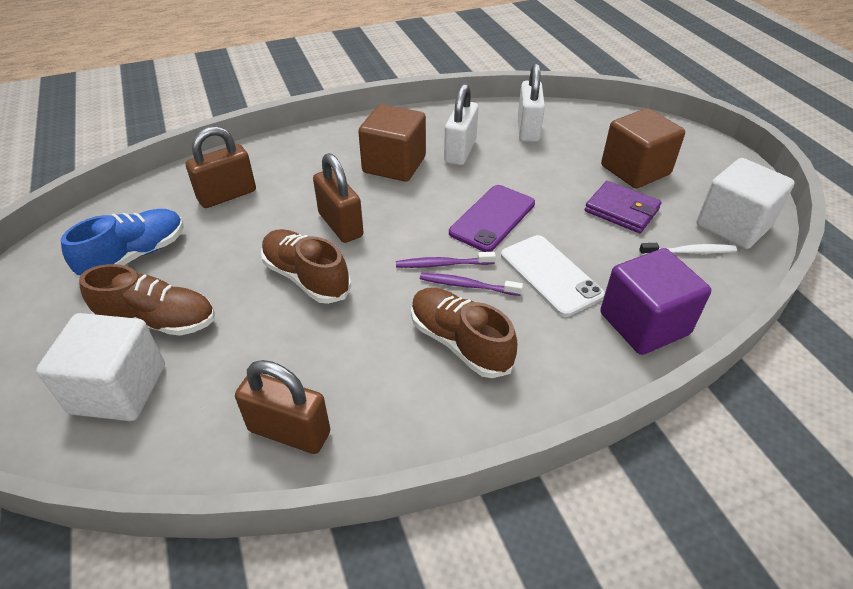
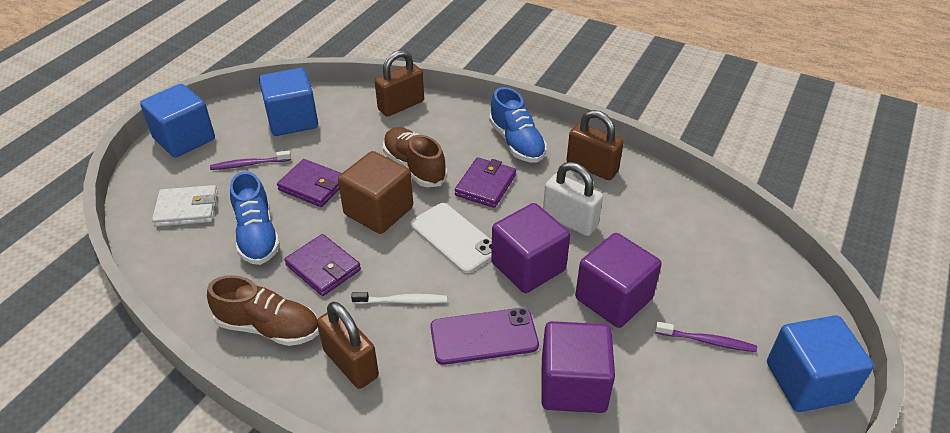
blue cube: none = 0 -> [140,84,215,158] [259,68,318,136] [767,315,874,412] = 3
blue shoe: [61,209,184,278] = 1 -> [230,171,280,265] [489,87,547,163] = 2
brown cube: [358,104,426,182] [601,108,685,189] = 2 -> [338,151,413,234] = 1
brown shoe: [79,264,215,336] [261,229,351,304] [411,287,517,378] = 3 -> [207,275,319,346] [383,127,447,187] = 2
purple cube: [600,248,711,355] = 1 -> [491,203,570,293] [541,321,615,413] [575,233,662,328] = 3
purple wallet: [585,181,662,233] = 1 -> [277,159,342,207] [284,234,361,296] [455,157,516,208] = 3
white cube: [36,313,165,421] [696,158,795,249] = 2 -> none = 0
white padlock: [444,84,478,165] [518,63,545,142] = 2 -> [543,162,603,236] = 1
white wallet: none = 0 -> [152,185,218,227] = 1

